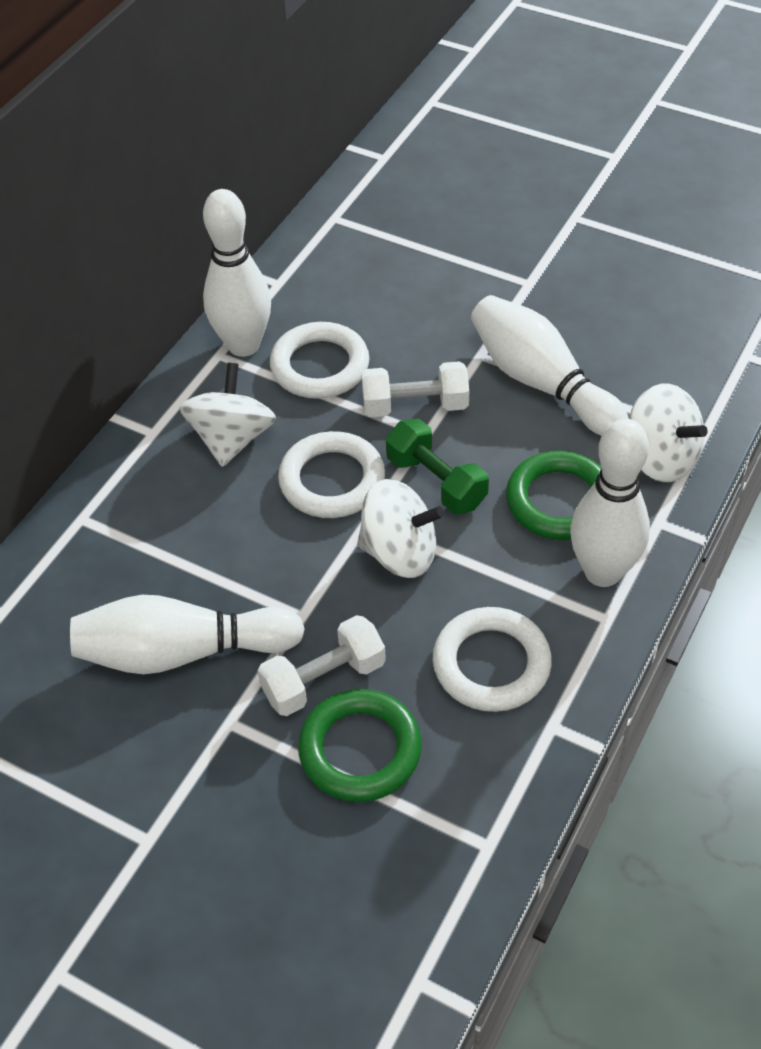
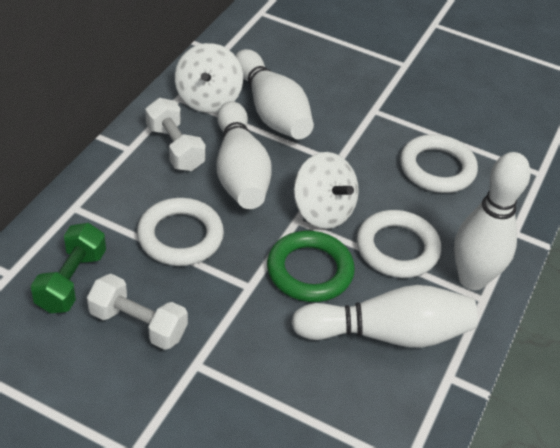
green ring: [298,689,422,802] [506,451,601,540] = 2 -> [267,231,355,302] = 1
white spinning top: [179,363,276,467] [357,479,445,578] [628,384,708,482] = 3 -> [175,43,243,113] [294,152,359,229] = 2

